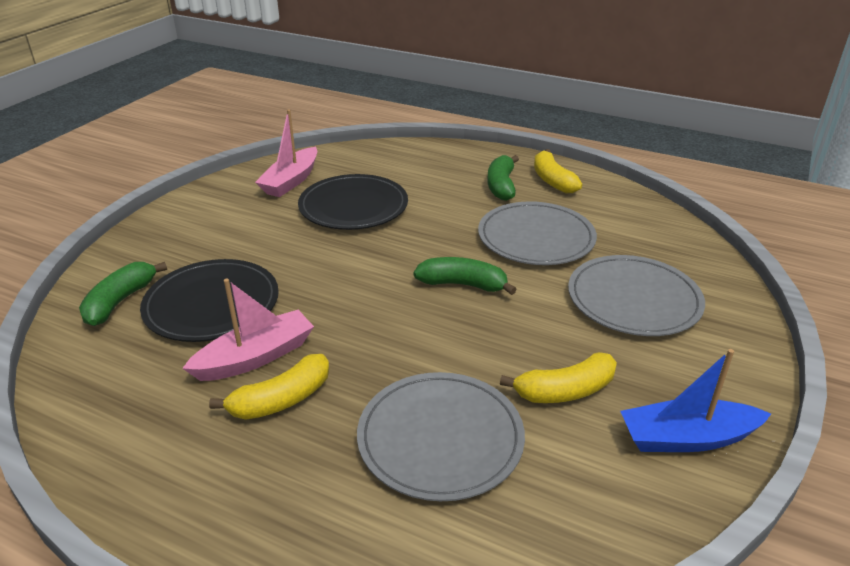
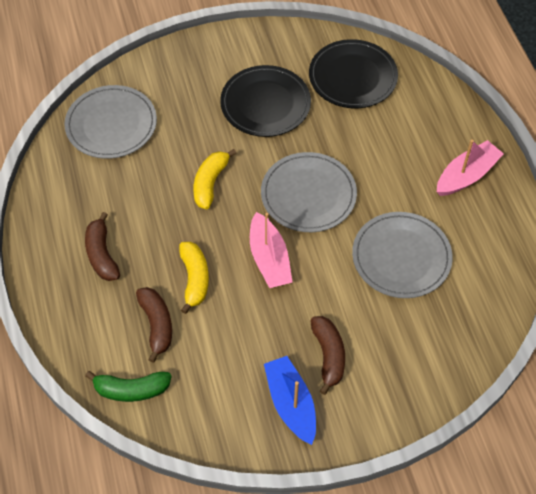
brown banana: none = 0 -> [85,212,120,281] [136,287,172,363] [310,316,345,395] = 3
green banana: [79,262,167,326] [414,257,517,295] [487,155,519,201] = 3 -> [85,371,172,402] = 1
yellow banana: [209,354,329,420] [500,352,617,403] [534,149,582,193] = 3 -> [179,242,209,314] [193,149,237,209] = 2

